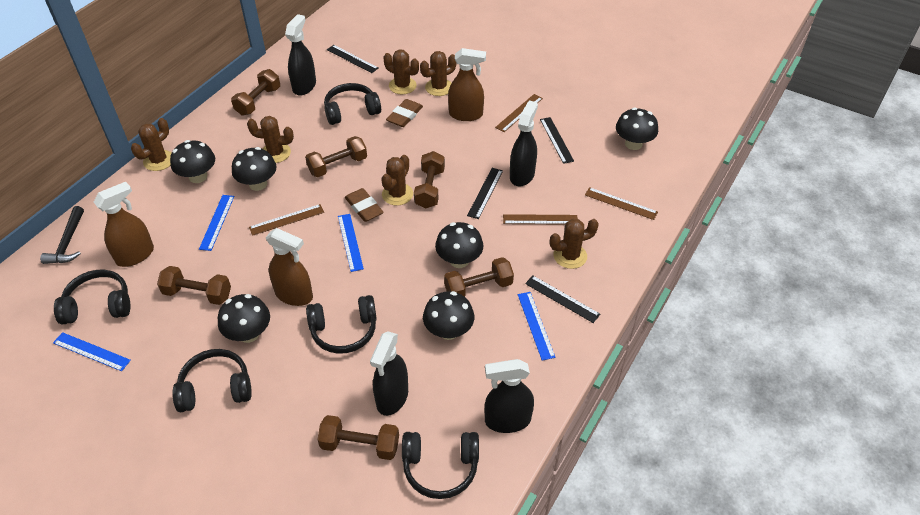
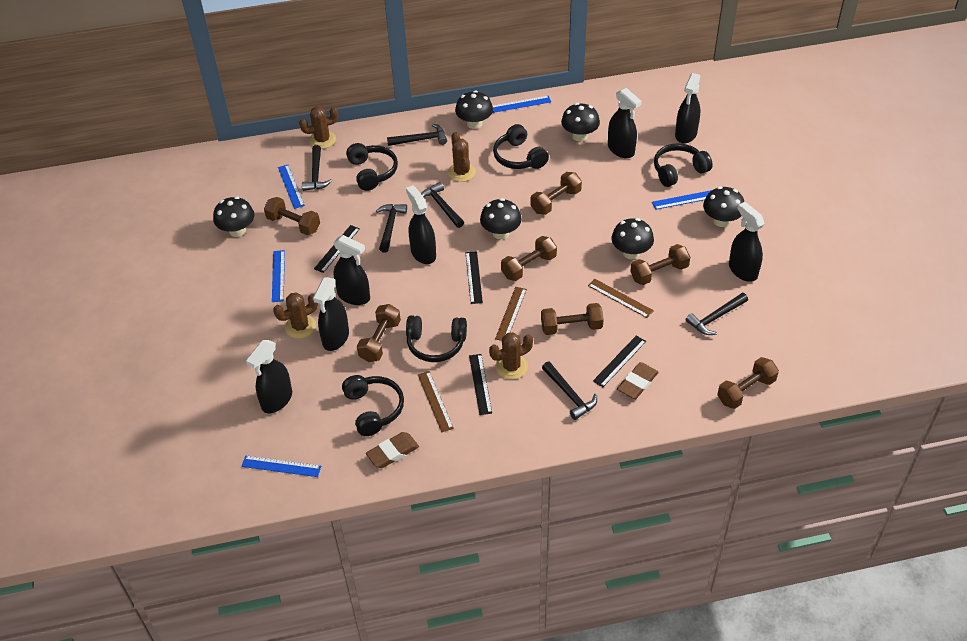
black hammer: [40,206,84,264] = 1 -> [302,145,332,191] [376,204,407,253] [387,124,447,146] [421,182,464,228] [542,361,597,420] [686,293,748,335] = 6
black spray bottle: [285,14,316,96] [370,331,408,416] [485,359,534,433] [510,100,538,187] = 4 -> [246,340,292,413] [313,277,349,351] [333,235,370,305] [406,185,436,264] [608,88,642,158] [675,73,701,144] [729,202,765,282] = 7
blue ruler: [53,332,131,371] [199,195,234,251] [338,214,364,272] [518,292,556,361] = 4 -> [241,455,321,477] [272,250,285,302] [278,165,305,209] [492,96,551,113] [652,190,712,210] = 5
brown cactus: [131,118,171,171] [247,116,294,163] [381,155,413,206] [383,49,419,94] [420,51,456,96] [550,219,599,269] = 6 -> [273,292,318,339] [299,106,339,149] [448,132,476,182] [489,332,533,379] = 4
brown dumbbell: [157,266,231,305] [231,69,280,115] [305,136,367,177] [317,415,399,460] [414,151,445,209] [444,257,514,297] = 6 -> [264,197,320,235] [357,304,401,362] [501,236,557,281] [531,172,582,215] [541,303,604,335] [630,244,690,285] [717,357,779,409] = 7
brown ruler: [249,204,324,236] [495,94,543,132] [503,214,578,225] [585,187,658,220] = 4 -> [418,371,454,432] [495,287,527,341] [588,279,654,318] = 3
brown spray bottle: [94,182,154,267] [266,228,313,306] [448,48,486,121] = 3 -> none = 0

